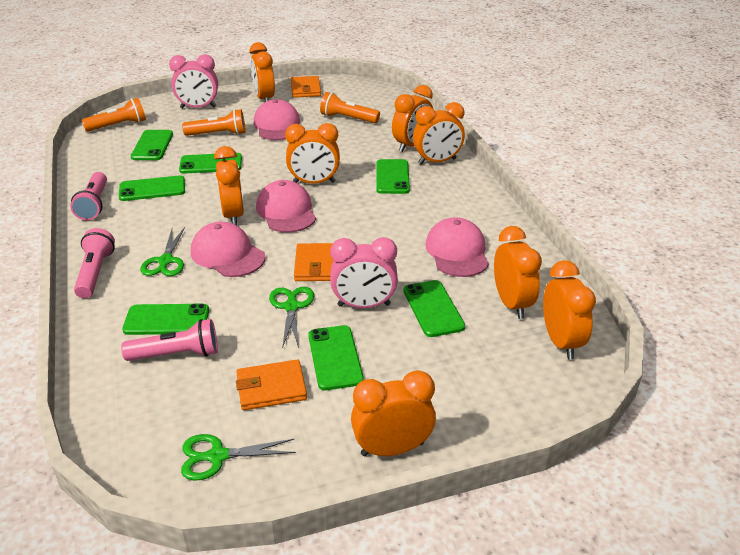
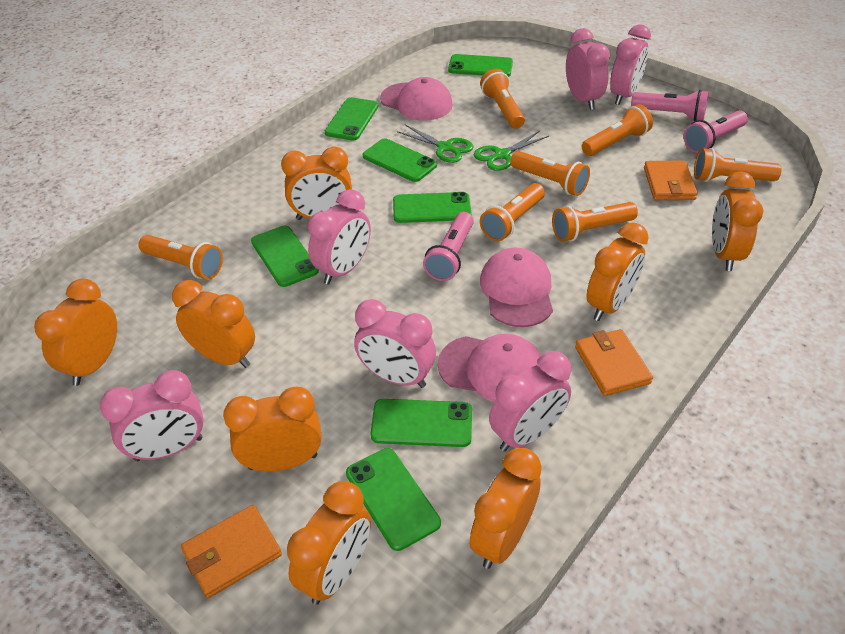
green scissors: [140,227,185,276] [181,434,296,481] [269,287,314,348] = 3 -> [397,124,474,163] [474,131,549,171] = 2
orange flashlight: [82,98,146,132] [182,109,246,136] [320,92,380,123] = 3 -> [138,235,223,280] [480,69,525,129] [480,183,545,241] [510,151,590,196] [552,202,638,242] [582,104,653,156] [694,148,782,182] = 7
pink cap: [191,221,266,277] [254,99,300,140] [256,180,316,233] [425,217,489,277] = 4 -> [380,77,453,121] [438,333,541,402] [480,248,553,327] = 3
pink clock: [169,54,218,108] [330,237,398,308] = 2 -> [100,370,204,461] [308,189,371,284] [354,299,436,388] [489,351,571,452] [566,28,610,110] [610,24,651,105] = 6

